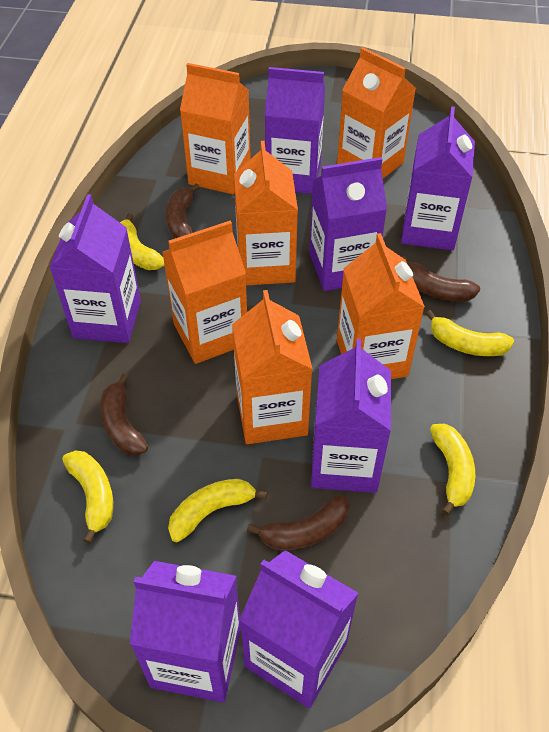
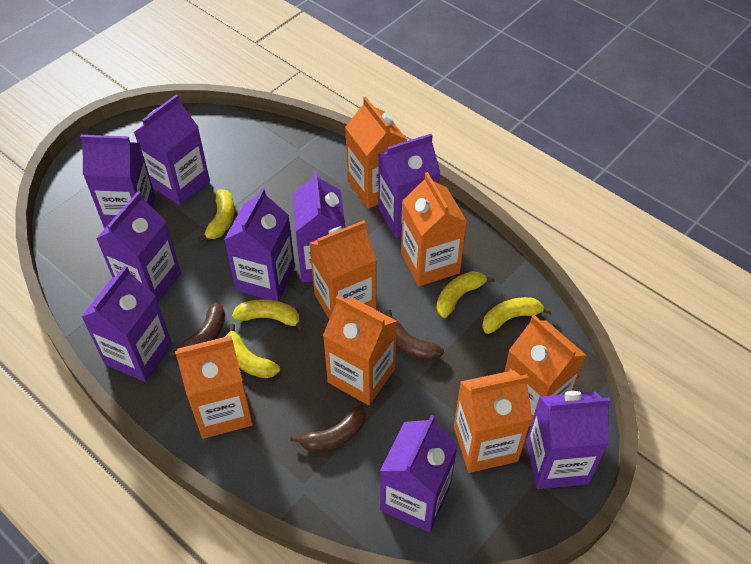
brown banana: [100,373,148,456] [166,183,200,239] [247,494,350,550] [402,256,480,302] = 4 -> [169,302,225,357] [290,405,366,452] [385,309,444,361] = 3
orange carton: [162,221,247,364] [180,63,251,194] [232,290,313,444] [234,141,298,286] [337,47,416,178] [337,233,425,379] = 6 -> [175,336,253,439] [309,220,377,319] [323,295,397,405] [345,97,407,209] [401,172,467,286] [454,370,532,473] [504,315,587,427] = 7
purple carton: [49,194,141,343] [130,561,241,702] [239,550,359,708] [265,67,325,194] [309,157,387,291] [311,339,391,493] [401,106,475,251] = 7 -> [80,135,156,228] [81,266,172,382] [96,191,181,302] [134,94,210,206] [224,188,295,301] [292,171,345,282] [378,134,440,238] [380,415,458,532] [526,391,611,489] = 9

